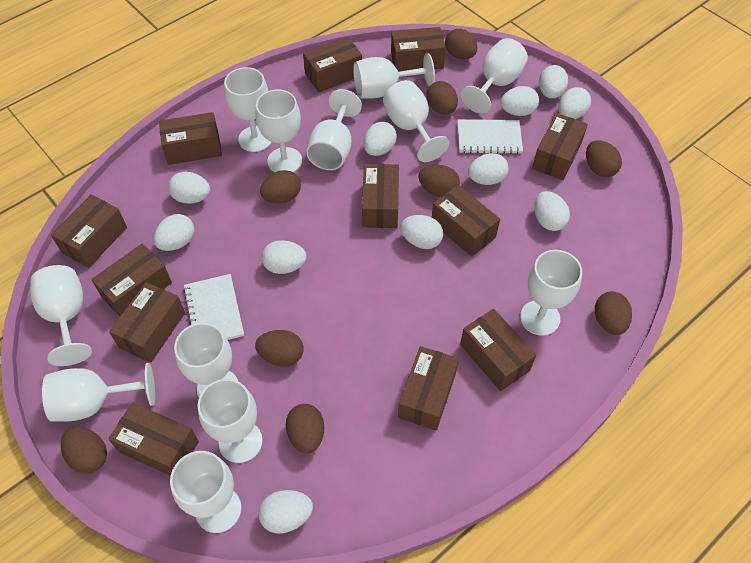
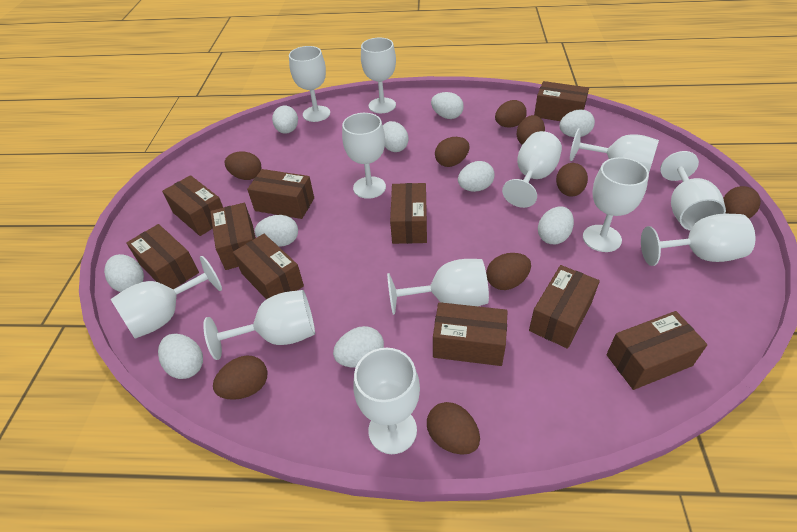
brown box: [51,194,127,268] [91,243,172,316] [108,402,199,476] [109,282,185,362] [159,112,222,165] [303,36,362,92] [362,164,399,228] [391,27,446,72] [398,346,459,431] [432,185,500,257] [460,309,536,391] [532,113,588,180] = 12 -> [126,224,199,289] [162,175,223,236] [210,203,256,270] [233,234,304,299] [247,169,314,219] [390,183,427,244] [433,302,508,366] [529,265,600,349] [534,81,589,121] [606,311,708,390] = 10
white egg: [154,214,194,251] [168,172,210,204] [259,490,313,533] [262,240,307,274] [364,122,397,156] [400,215,443,249] [468,153,508,185] [500,86,539,116] [534,191,570,231] [539,65,568,99] [559,87,591,119] = 11 -> [104,254,144,292] [158,334,203,379] [255,215,298,247] [272,106,298,134] [333,326,384,368] [383,121,408,152] [431,92,464,119] [458,161,495,192] [538,206,574,244] [559,109,595,137] = 10
white notebook: [183,274,244,340] [458,119,523,154] = 2 -> none = 0

